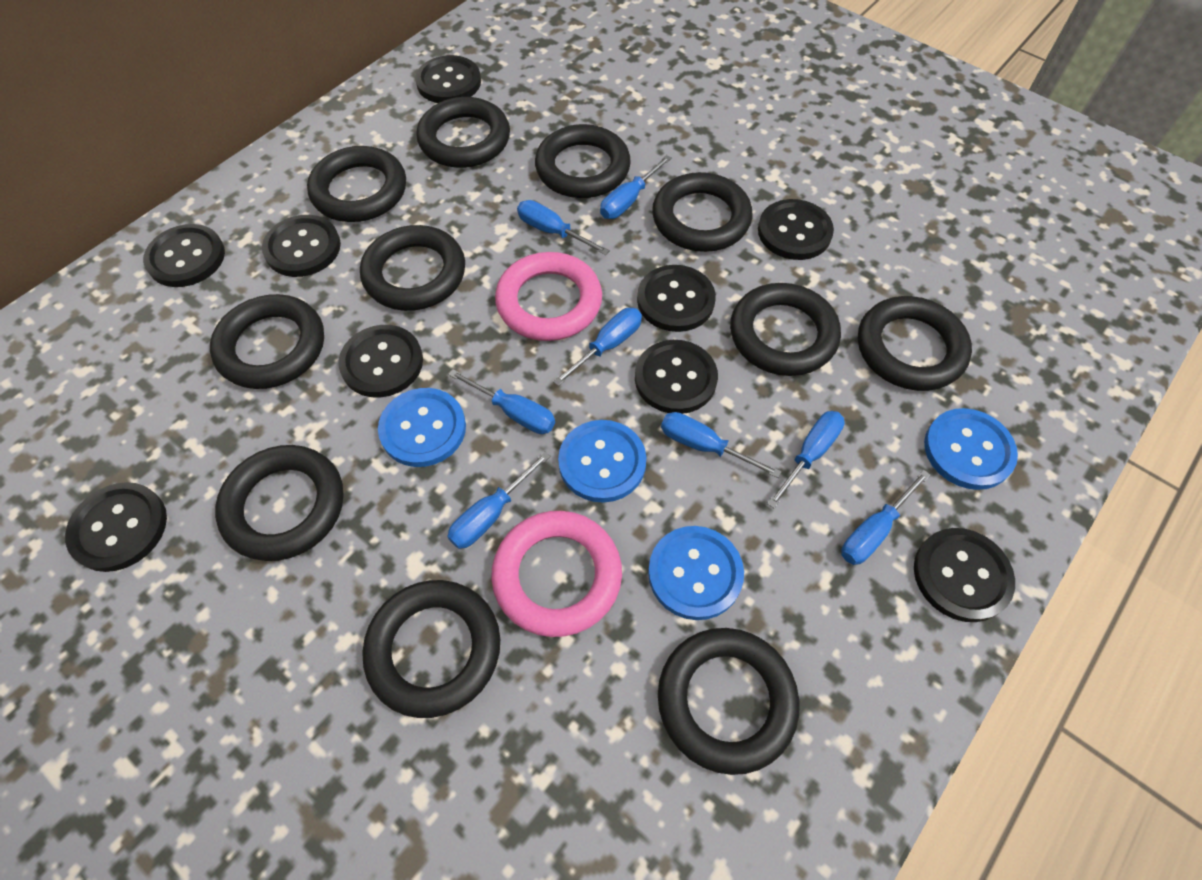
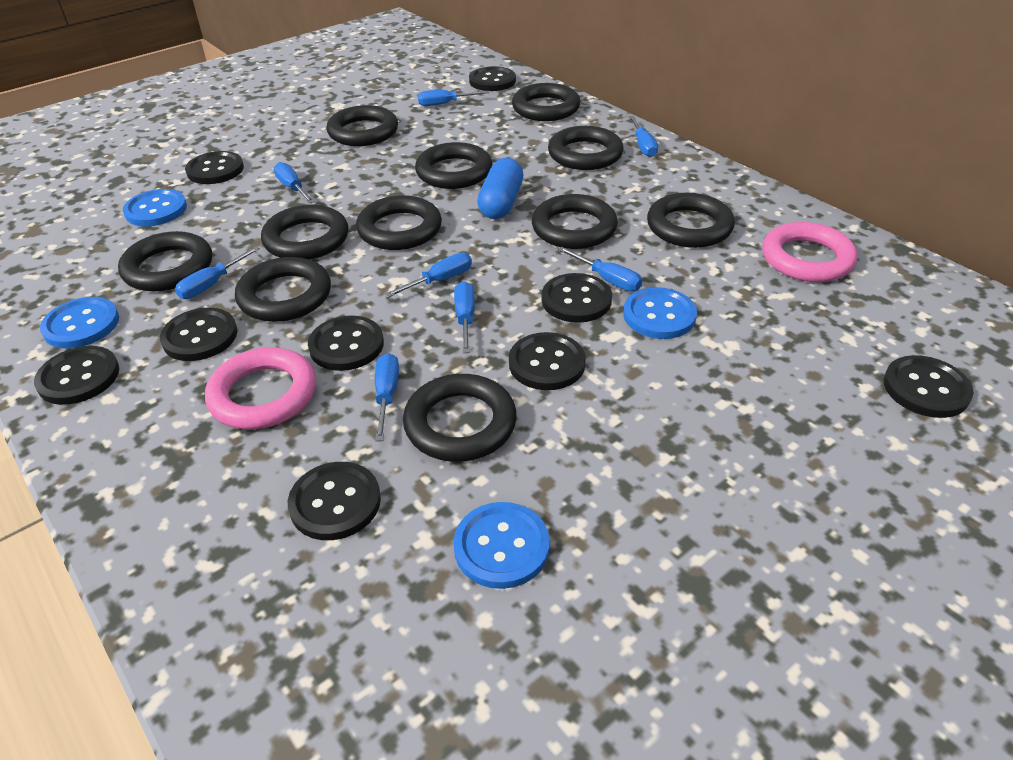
blue capsule: none = 0 -> [477,158,523,219] = 1

